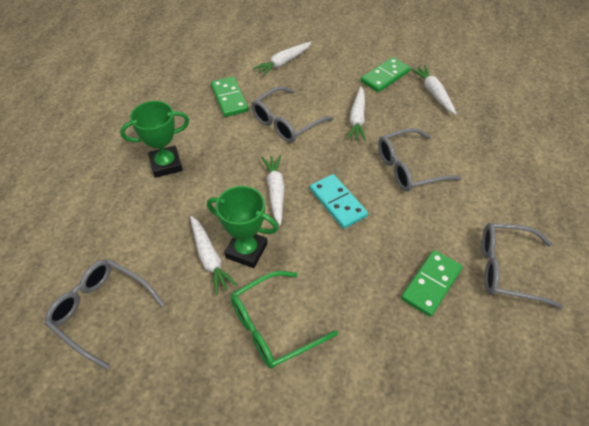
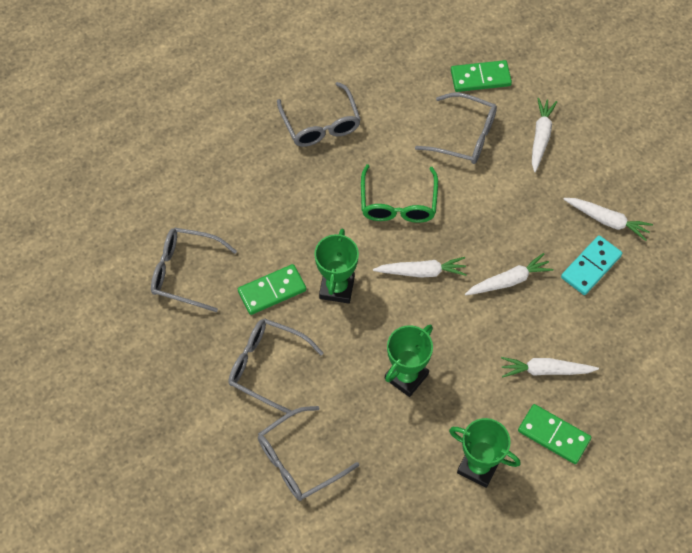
green trophy: [120,101,189,178] [207,186,279,268] = 2 -> [314,229,359,303] [385,325,433,397] [449,418,521,488] = 3
grey glasses: [44,259,164,369] [251,86,334,143] [378,128,462,192] [482,223,563,309] = 4 -> [151,228,237,312] [228,318,324,413] [258,406,359,501] [277,82,361,147] [415,93,497,164] = 5

